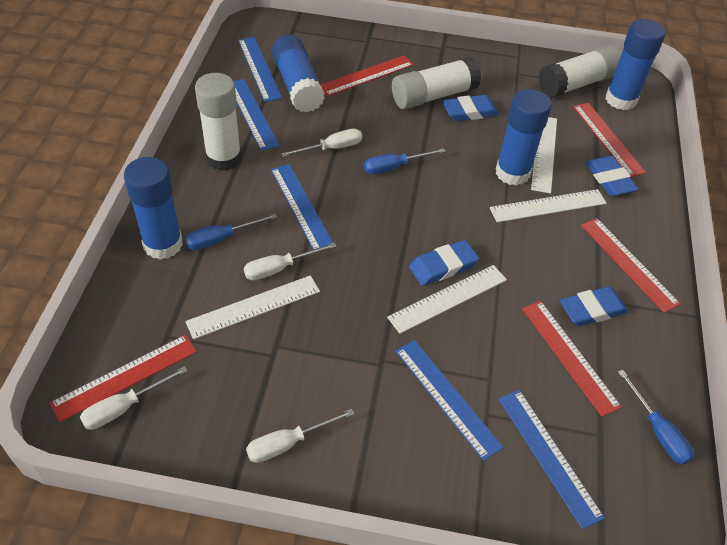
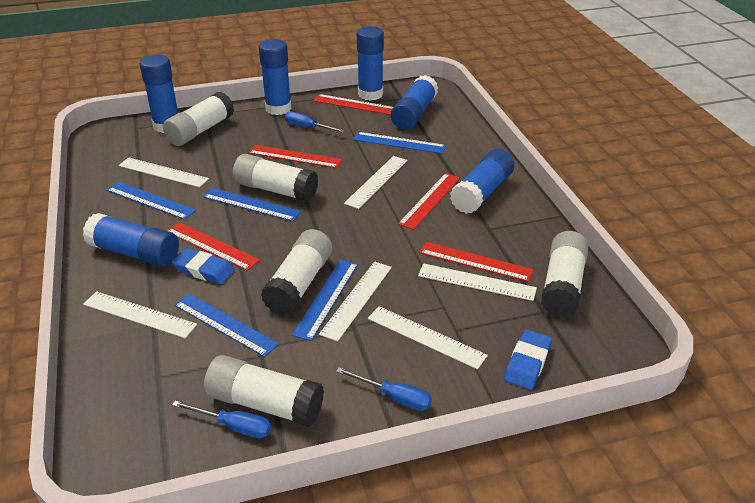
blue eraser: [409,240,479,286] [442,95,499,121] [560,286,628,326] [586,156,638,196] = 4 -> [172,248,235,284] [504,329,552,390] = 2
blue glue stick: [124,157,183,260] [272,35,325,112] [496,89,552,186] [605,19,666,110] = 4 -> [83,213,179,267] [140,55,178,133] [259,39,291,115] [357,26,384,101] [391,75,438,130] [450,149,514,214] = 6
white glue stick: [195,73,241,171] [392,57,481,109] [538,45,622,98] = 3 -> [163,92,234,146] [204,355,324,427] [233,154,318,202] [261,229,332,315] [541,231,589,318] = 5
white ruler: [185,275,320,339] [387,265,507,334] [490,189,607,222] [531,117,557,194] = 4 -> [83,291,197,338] [118,157,209,188] [319,261,392,342] [344,156,408,209] [368,306,488,370] [418,263,537,301] = 6
white screwdriver: [80,366,188,430] [244,243,337,280] [246,409,355,463] [281,129,362,157] = 4 -> none = 0

